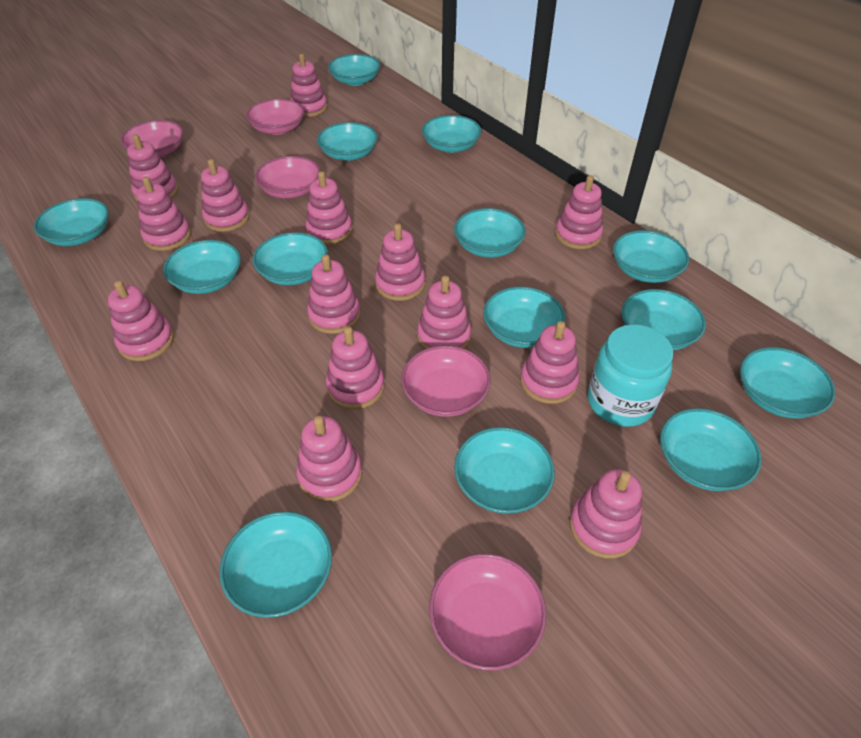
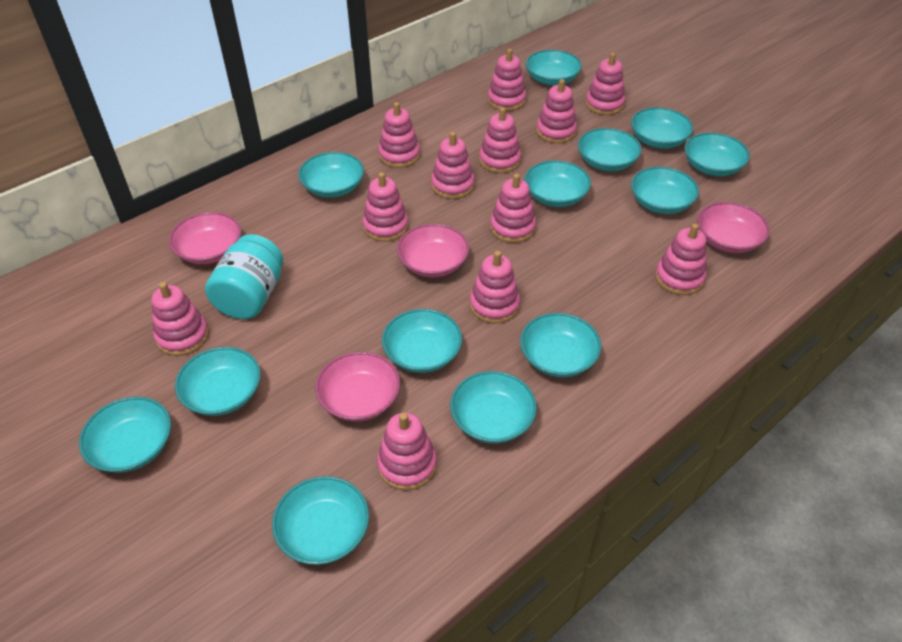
pink bowl: [121,120,183,158] [246,99,304,135] [255,156,321,199] [401,345,491,417] [429,553,546,670] = 5 -> [169,212,242,264] [315,352,400,422] [397,224,469,277] [697,202,770,253] = 4
pink stacking toy: [108,280,174,361] [127,134,178,201] [136,177,191,251] [201,159,250,232] [290,54,327,117] [296,416,362,502] [305,171,352,245] [307,254,361,334] [326,327,385,410] [375,223,425,301] [417,276,471,349] [520,321,579,404] [555,175,603,249] [569,469,642,558] = 14 -> [152,282,209,356] [362,172,409,242] [377,412,437,491] [378,102,420,168] [431,132,474,199] [470,251,520,324] [479,107,521,173] [488,49,526,111] [490,173,536,243] [536,79,577,143] [585,52,625,115] [655,223,707,295] = 12
turquoise bowl: [34,198,109,246] [163,240,241,294] [219,511,332,618] [252,232,328,285] [317,122,378,161] [328,54,380,86] [422,115,481,153] [454,208,526,258] [454,427,555,514] [483,287,565,348] [613,230,689,283] [621,289,706,350] [660,408,762,491] [740,347,835,418] = 14 -> [79,396,171,473] [175,347,261,416] [272,476,369,565] [298,152,364,198] [382,309,462,373] [450,371,537,443] [520,313,601,377] [524,160,591,207] [526,50,582,85] [578,128,642,171] [631,107,693,148] [631,167,699,214] [684,132,750,176] = 13

